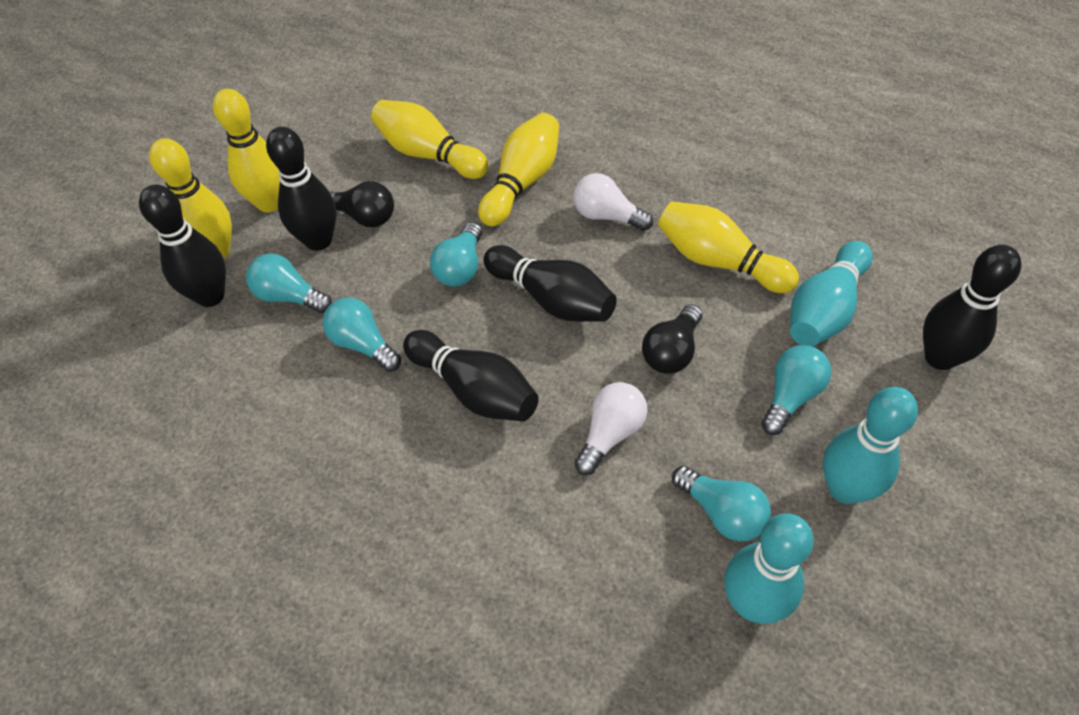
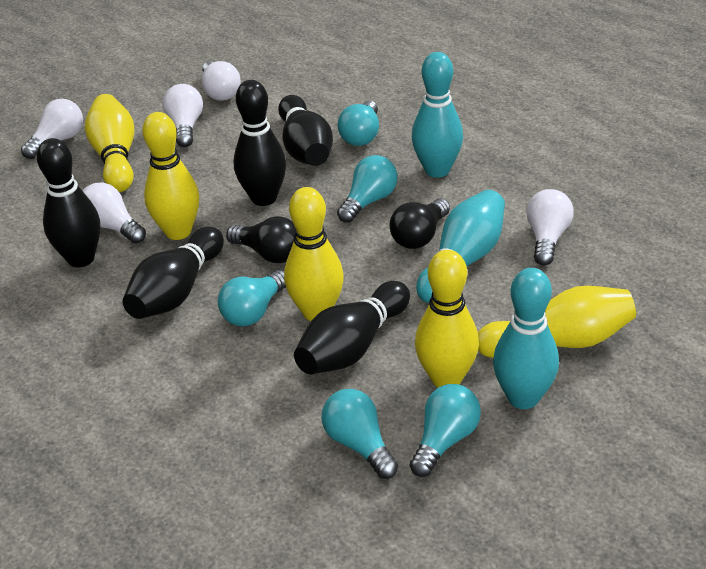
white light bulb: [573,173,653,231] [574,382,648,475] = 2 -> [21,99,83,159] [83,183,146,244] [163,84,203,147] [201,61,241,101] [526,189,574,265] = 5

